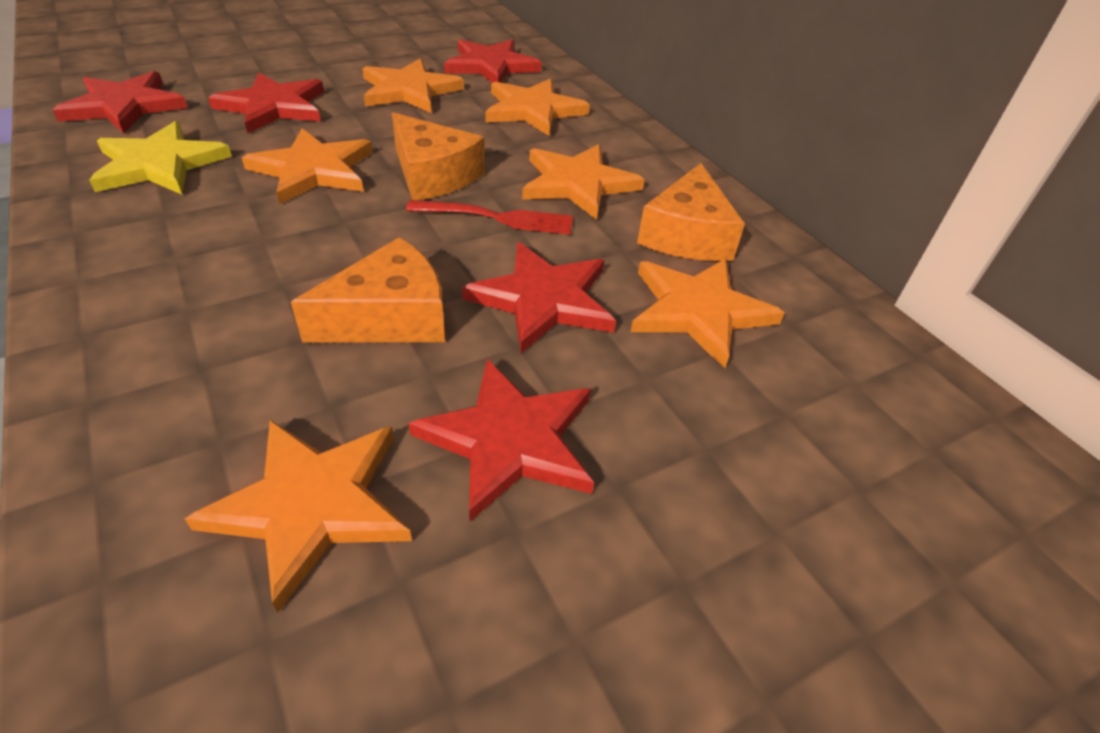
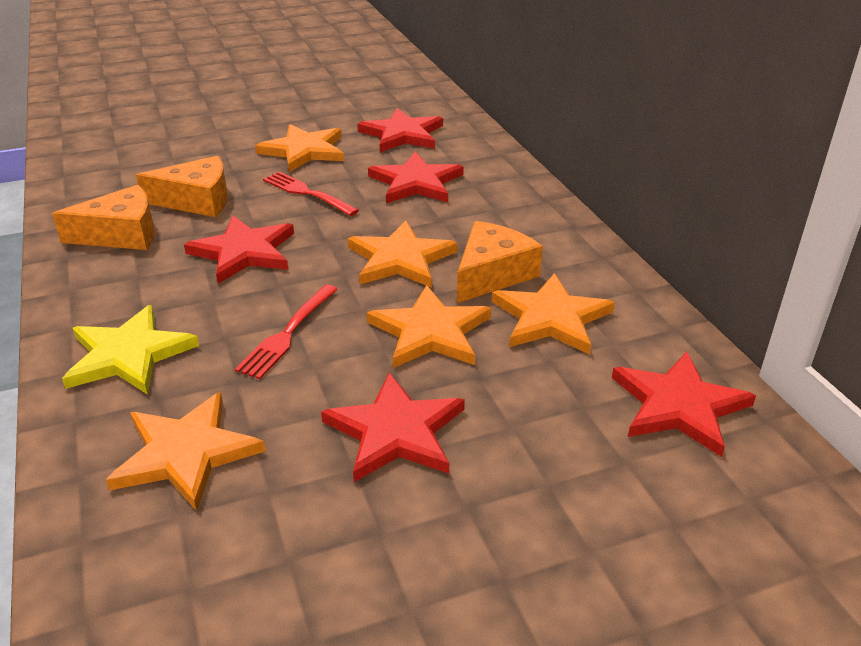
orange star: [185,420,412,613] [242,128,372,204] [363,58,464,113] [485,78,590,136] [522,144,645,220] [630,258,785,368] = 6 -> [106,392,265,511] [255,124,344,172] [348,220,458,287] [367,285,491,368] [492,273,615,355] = 5
red fork: [406,200,573,235] = 1 -> [235,285,338,379] [263,172,359,216] = 2

